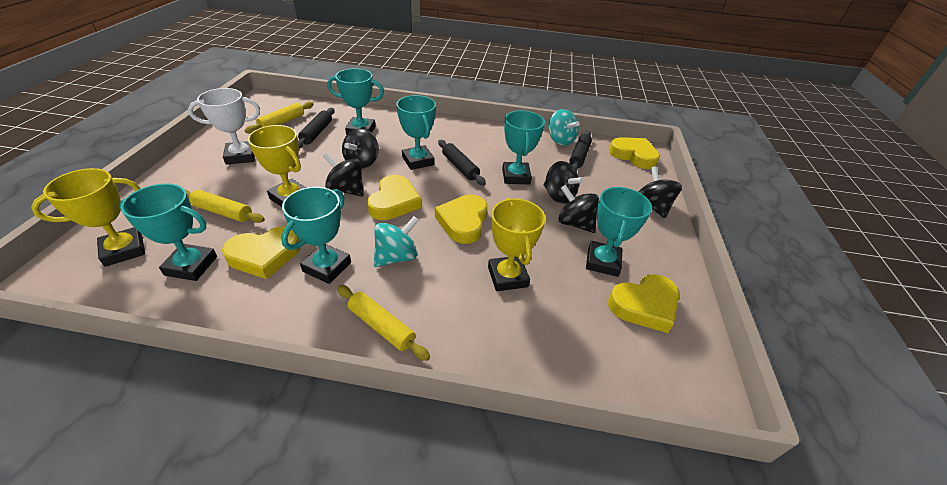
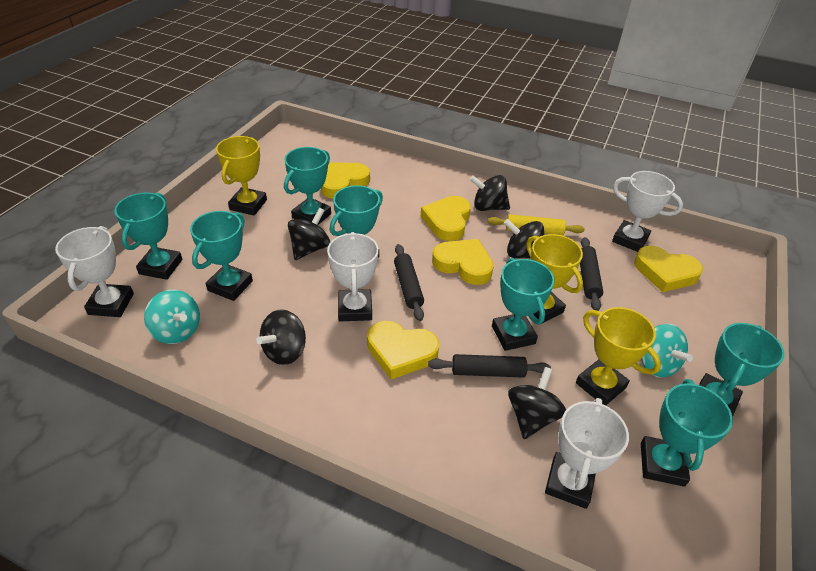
turquoise trophy: [119,183,217,281] [281,187,351,284] [327,69,384,135] [396,95,436,170] [502,110,545,185] [586,187,652,277] = 6 -> [114,193,182,280] [190,211,253,301] [284,147,331,225] [330,185,383,258] [492,258,555,351] [641,379,733,487] [699,323,785,416] = 7
white trophy: [188,88,260,165] = 1 -> [55,226,134,317] [327,232,379,321] [545,398,629,509] [612,171,683,252] = 4
yellow rolling pin: [185,190,265,223] [244,102,313,134] [337,285,430,361] = 3 -> [487,214,585,236] = 1

